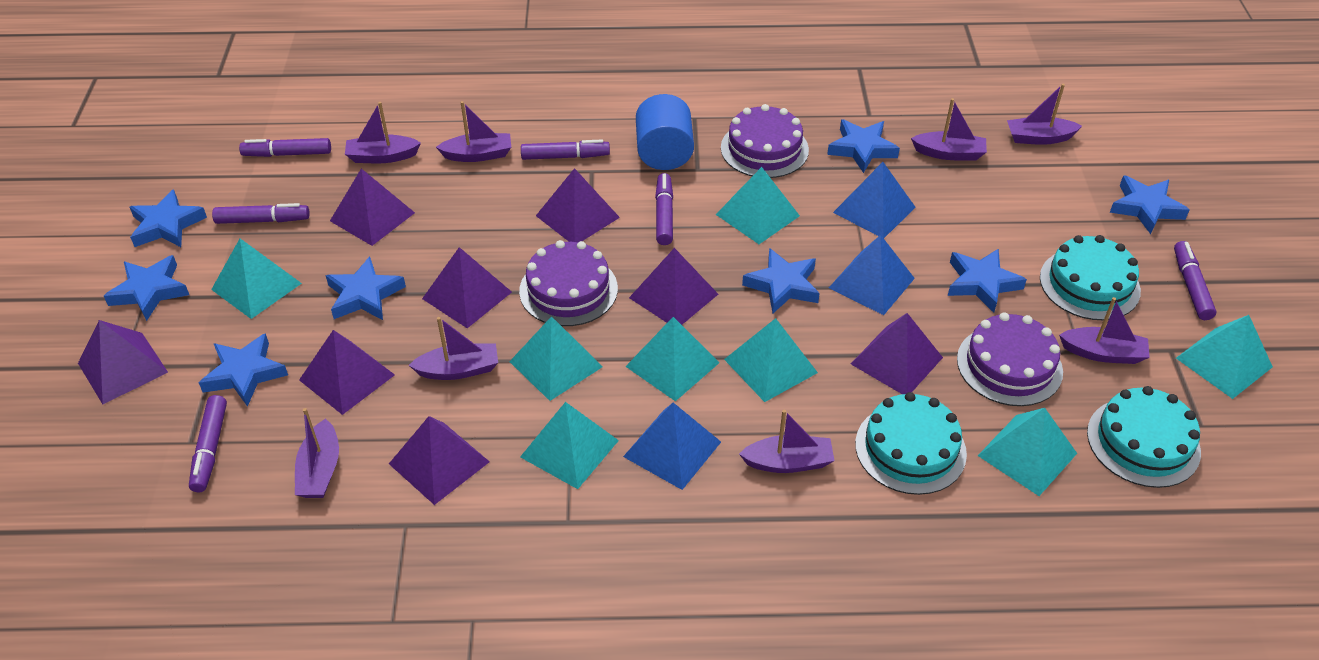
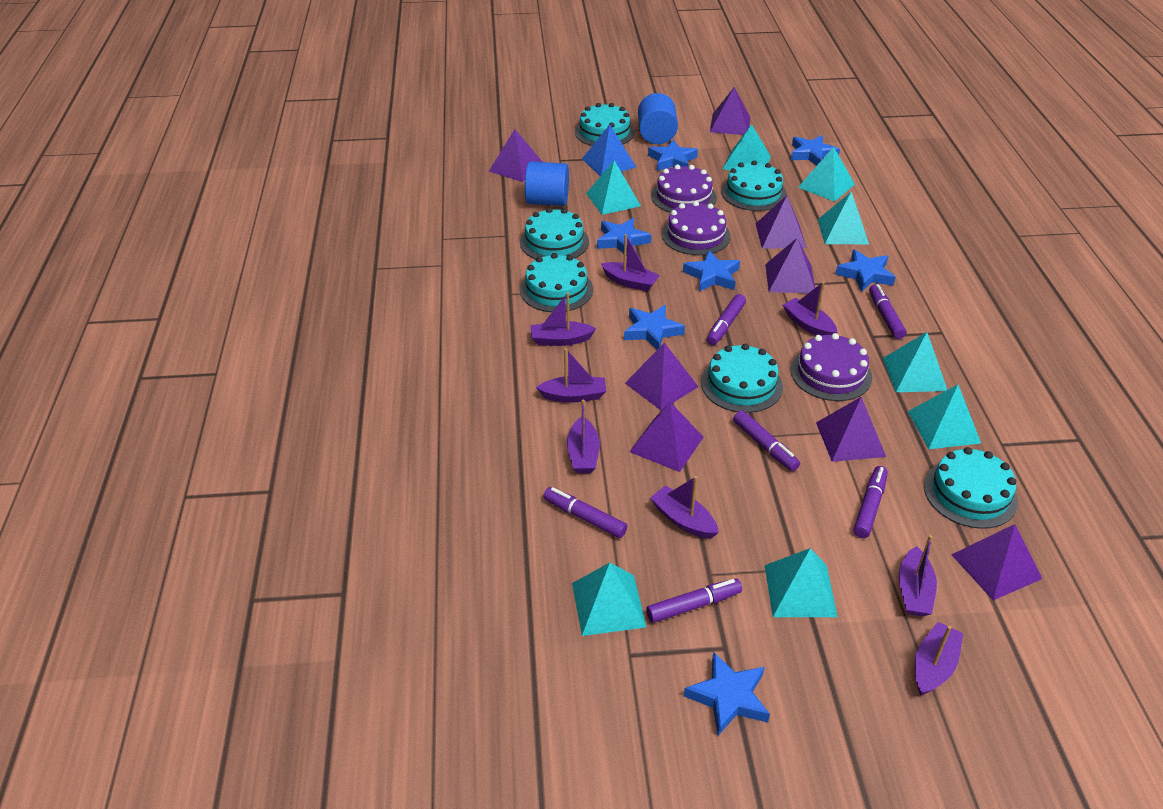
blue cylinder: [636,94,694,170] = 1 -> [525,161,569,206] [638,93,678,144] = 2
blue pyramid: [623,403,721,490] [829,235,915,315] [833,162,916,238] = 3 -> [582,125,636,176] = 1
blue star: [104,255,189,321] [130,189,207,247] [199,333,288,407] [326,256,406,320] [742,248,820,313] [827,119,900,173] [948,248,1027,313] [1110,175,1190,234] = 8 -> [597,218,651,256] [624,305,685,350] [648,139,698,171] [683,250,740,291] [684,652,770,736] [791,135,840,166] [835,249,896,292] = 7
turquoise cake: [855,392,967,495] [1040,235,1141,320] [1087,386,1201,488] = 3 -> [520,208,589,259] [520,253,593,312] [575,103,635,146] [701,344,783,413] [721,160,787,211] [924,447,1018,529] = 6

